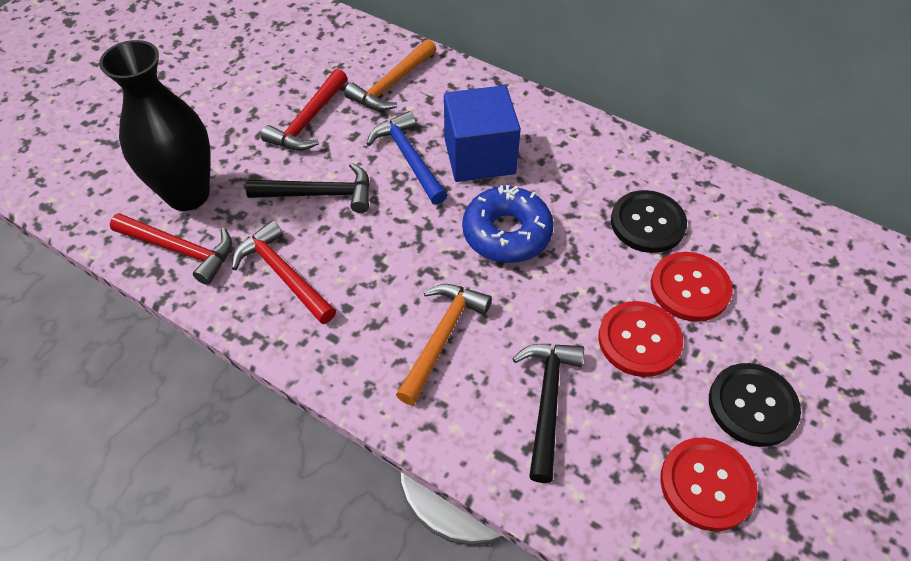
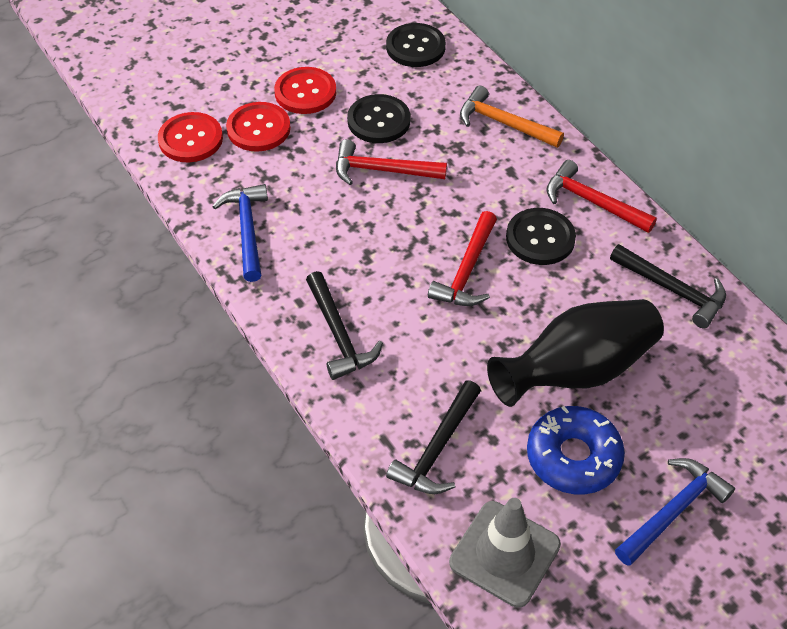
black button: [611,190,687,253] [709,363,801,447] = 2 -> [347,94,411,143] [386,23,446,67] [506,208,576,265] = 3
black hammer: [246,162,370,213] [512,344,584,483] = 2 -> [306,271,383,380] [386,380,481,494] [610,244,726,328] = 3
blue cube: [444,85,521,182] = 1 -> none = 0
blue hammer: [367,111,447,205] = 1 -> [212,184,268,282] [615,458,735,566] = 2
grey traffic cone: none = 0 -> [449,498,561,608] = 1
orange hammer: [344,39,436,111] [396,284,492,405] = 2 -> [460,86,564,148] = 1

